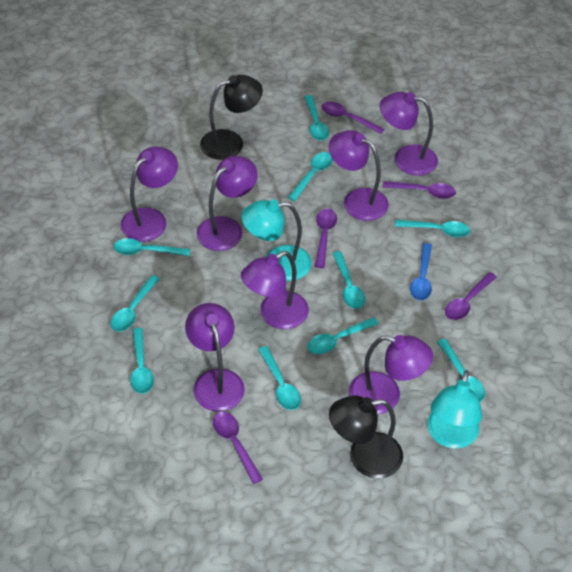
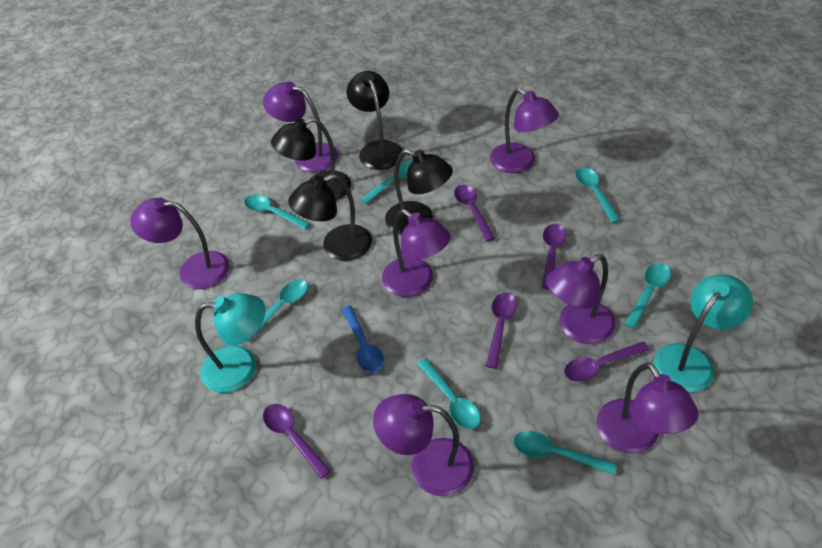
black lamp: [200,75,263,160] [329,396,403,479] = 2 -> [271,117,351,200] [288,174,372,261] [347,71,402,170] [385,149,453,235] = 4
turquoise spoon: [111,275,159,332] [114,238,190,256] [130,328,154,394] [258,346,301,410] [288,152,333,201] [305,95,329,141] [307,317,379,354] [332,251,365,309] [395,220,470,237] [437,339,485,401] = 10 -> [244,195,310,230] [247,280,308,342] [360,160,413,204] [417,358,481,429] [514,431,617,475] [576,167,621,223] [625,263,671,329] = 7

